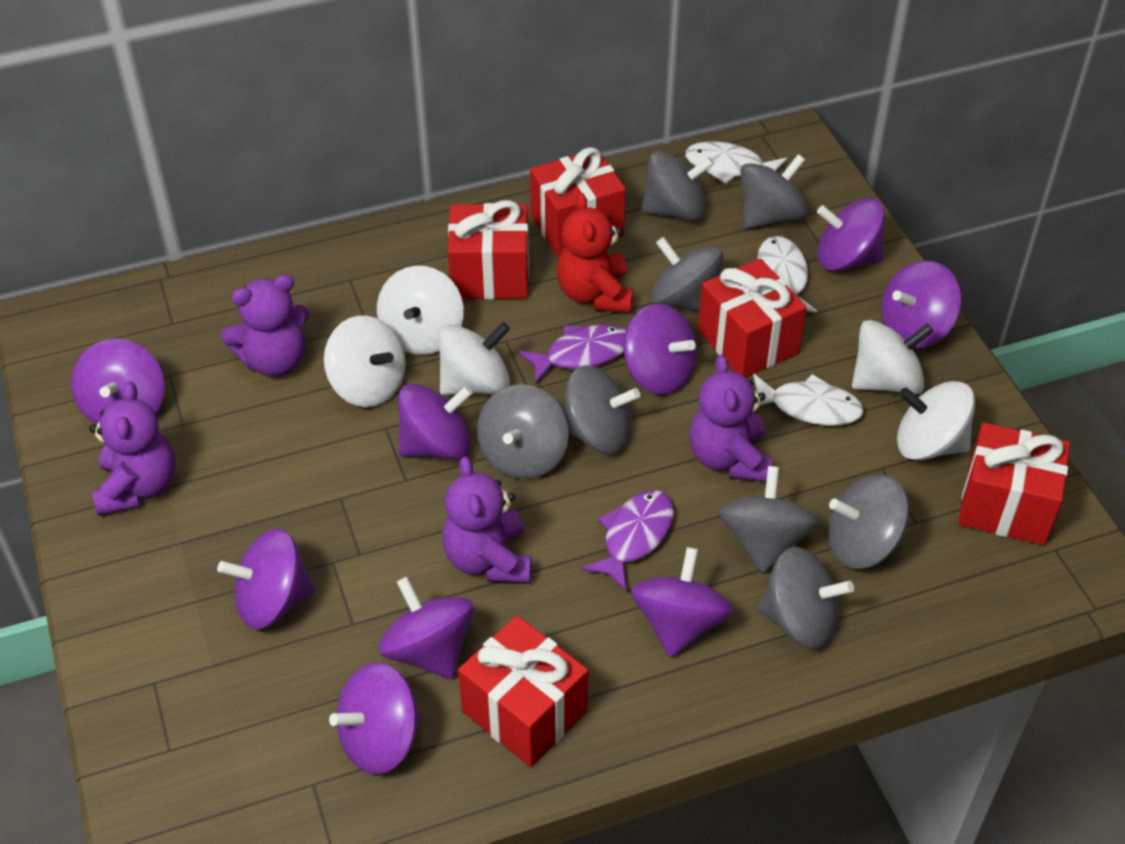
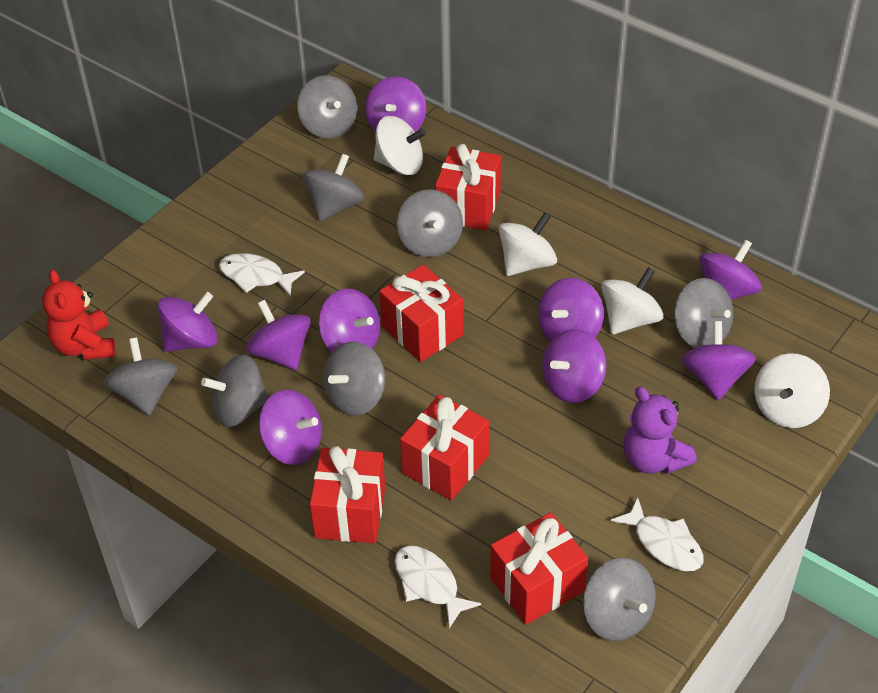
purple fish: [518,324,626,384] [581,490,674,591] = 2 -> none = 0
purple teddy bear: [90,382,176,516] [221,274,309,377] [442,457,531,583] [690,355,772,482] = 4 -> [624,387,697,474] = 1
white spinning top: [324,316,406,407] [377,266,464,355] [438,322,510,395] [852,320,934,395] [897,381,975,461] = 5 -> [374,116,426,175] [499,212,557,276] [601,267,664,335] [754,353,830,428] = 4

